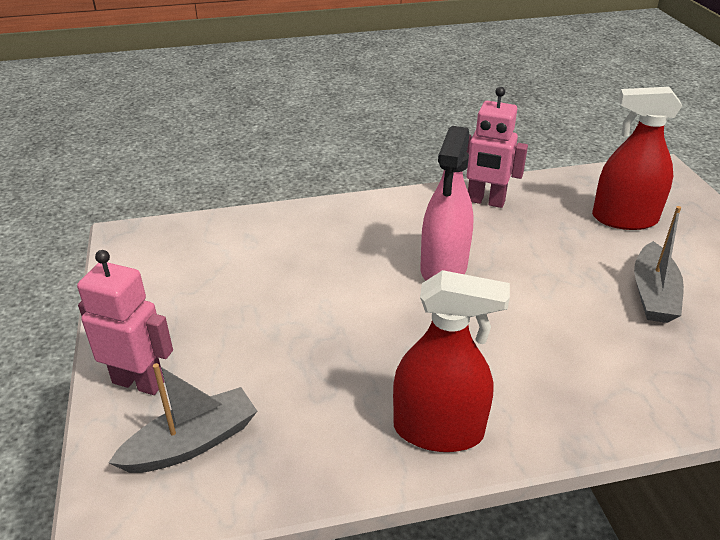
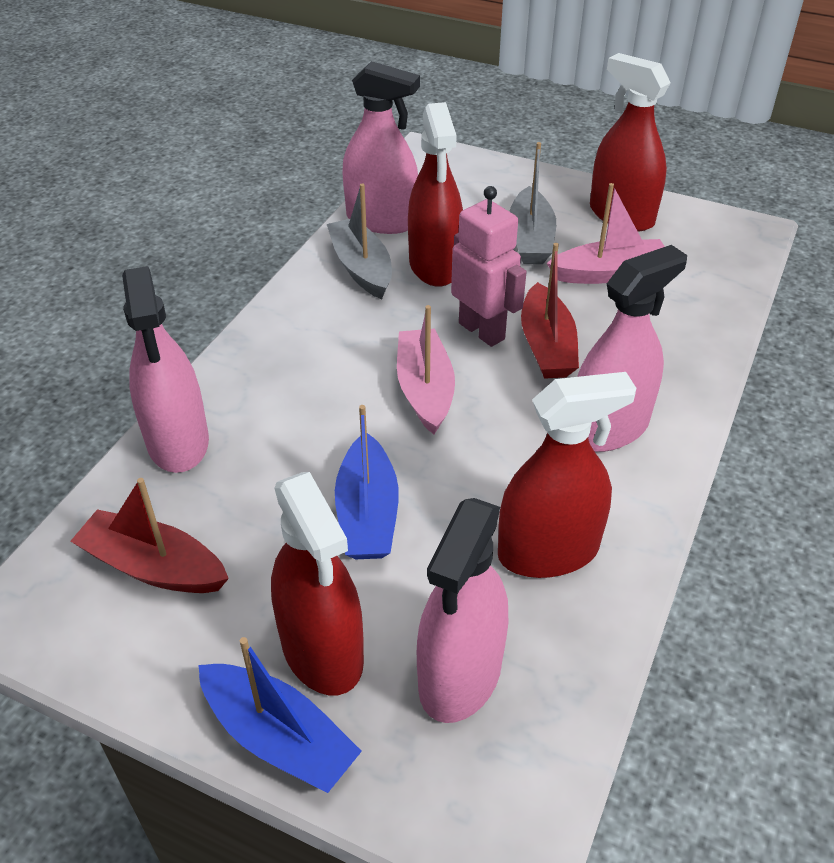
blue boat: none = 0 -> [198,637,362,793] [335,405,399,559] = 2
pink boat: none = 0 -> [397,305,455,434] [547,183,665,284] = 2
pink robot: [77,250,173,395] [466,87,528,208] = 2 -> [451,186,526,347] = 1
pink spray bottle: [420,126,474,281] = 1 -> [122,266,209,473] [342,61,420,234] [417,498,508,723] [577,245,687,452] = 4
red boat: none = 0 -> [70,478,229,593] [521,243,579,379] = 2
red spray bottle: [393,270,510,452] [592,87,682,230] = 2 -> [271,472,364,695] [408,102,463,287] [498,372,637,578] [590,53,671,232] = 4

